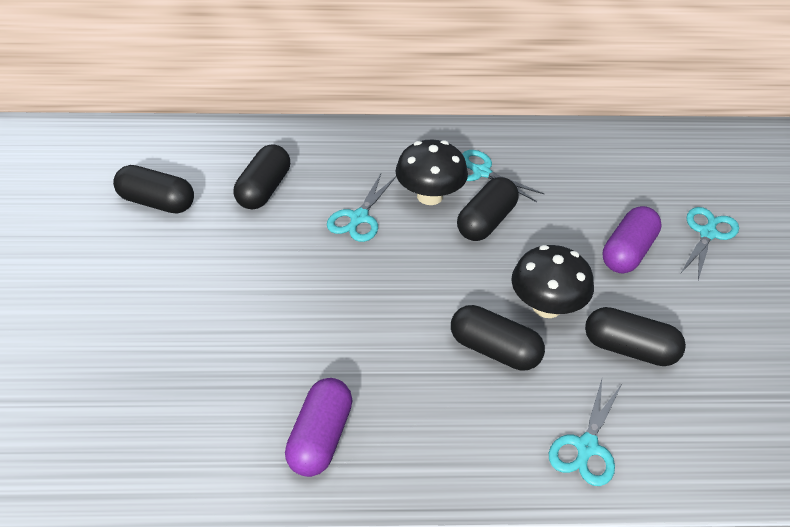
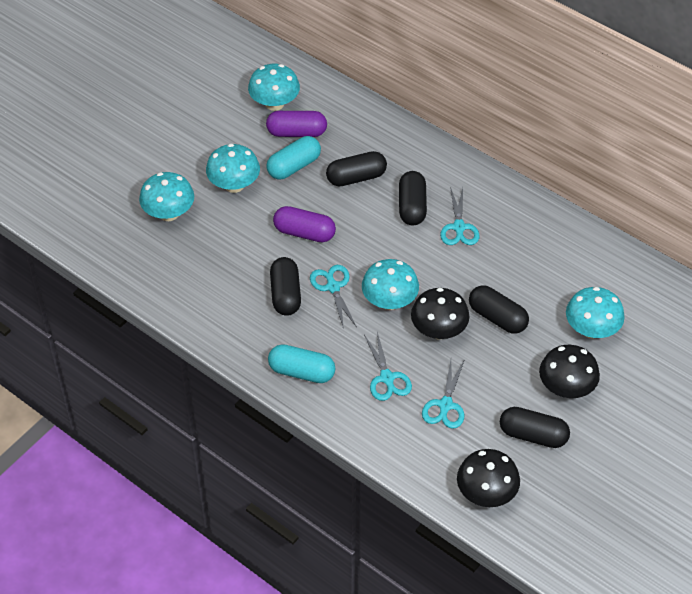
black mushroom: [395,140,468,205] [511,245,594,318] = 2 -> [411,288,469,339] [457,449,520,507] [539,345,600,398] = 3
turquoise capsule: none = 0 -> [266,136,321,179] [268,344,335,383] = 2
turquoise mushroom: none = 0 -> [139,172,194,221] [206,144,260,193] [248,64,300,111] [362,259,419,310] [566,287,625,339] = 5

